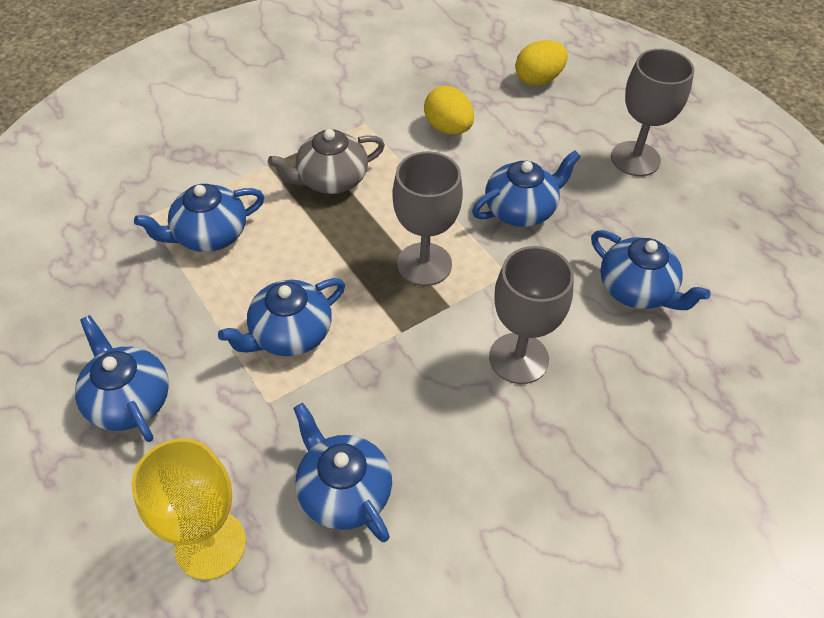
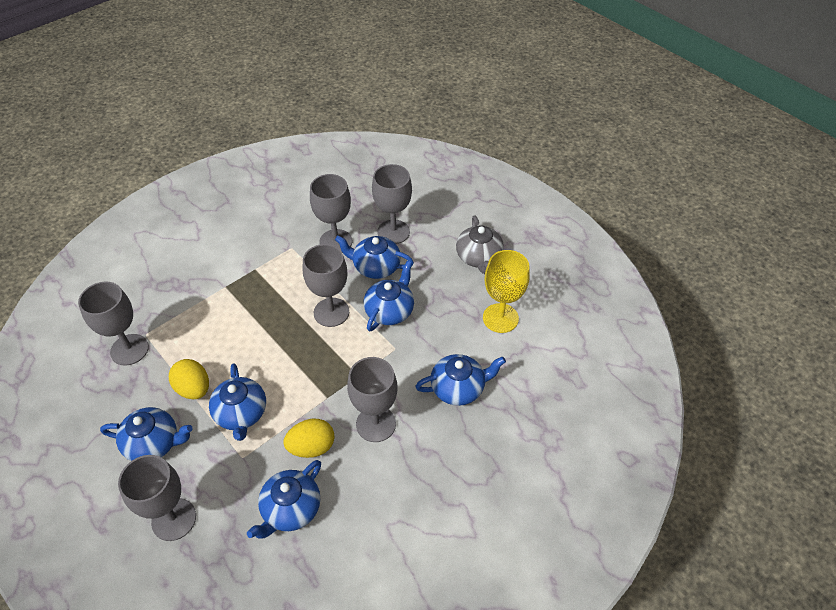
grey goblet: [392,151,463,286] [489,246,574,384] [611,49,694,176] = 3 -> [78,282,149,365] [118,455,196,541] [303,244,349,327] [310,174,352,253] [347,357,398,442] [372,164,412,244] = 6

